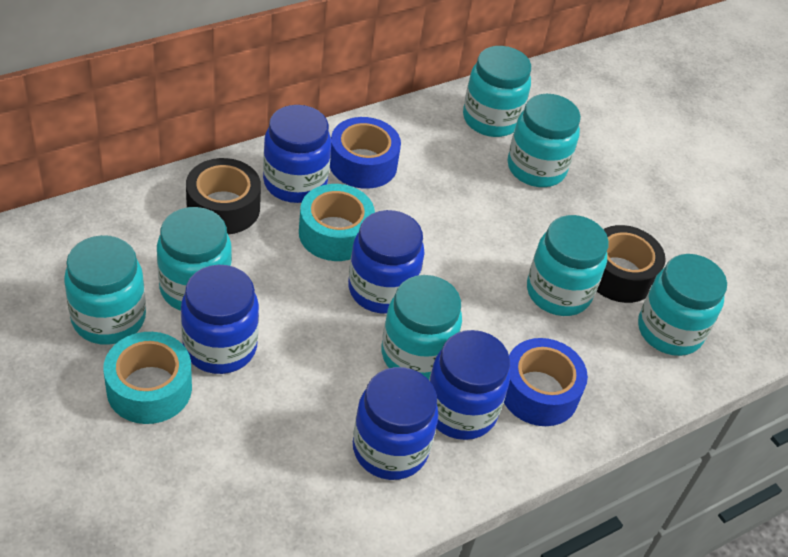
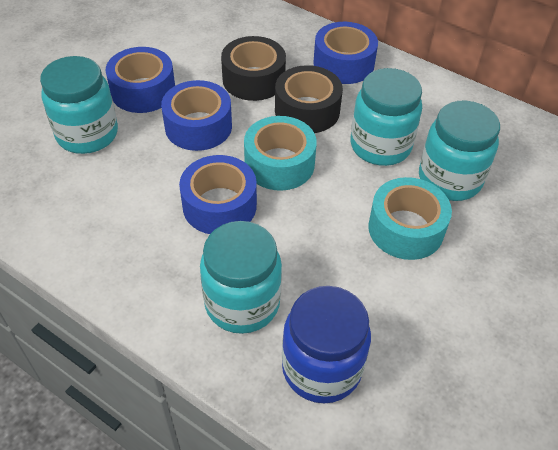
blue jar: [181,265,259,374] [263,105,331,203] [348,210,425,314] [353,367,439,480] [429,330,510,440] = 5 -> [282,286,371,403] = 1
blue tape: [330,117,401,189] [504,338,588,426] = 2 -> [105,47,175,113] [161,80,232,151] [179,155,257,234] [313,22,378,84] = 4
turquoise jar: [64,235,146,345] [157,207,232,311] [381,275,462,380] [463,46,531,137] [508,94,581,187] [527,215,609,316] [638,254,727,356] = 7 -> [40,56,118,154] [200,221,282,334] [350,68,422,166] [419,101,500,201] = 4

